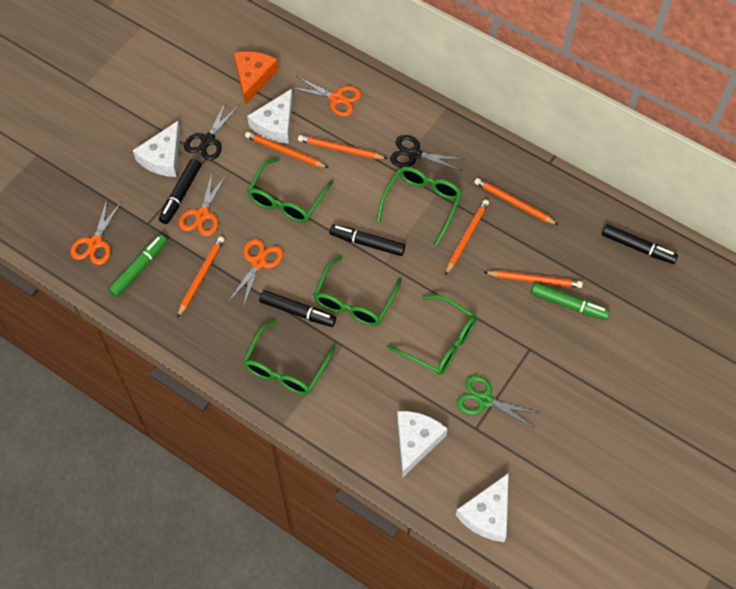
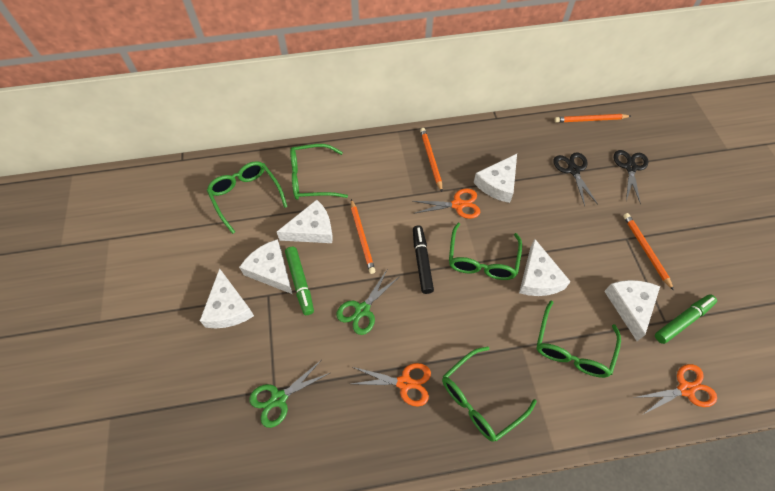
black marker: [159,159,201,224] [259,290,336,327] [329,224,405,256] [602,224,678,264] = 4 -> [413,226,434,294] = 1
green scissors: [457,375,540,428] = 1 -> [249,361,330,428] [336,270,399,335] = 2
orange cheese: [234,51,278,105] = 1 -> none = 0
orange pencil: [177,236,225,318] [245,131,328,168] [298,135,388,159] [445,199,489,275] [474,178,558,225] [484,270,583,288] = 6 -> [351,199,376,274] [420,128,442,192] [555,114,631,123] [623,213,674,291] = 4
orange scissors: [70,200,122,265] [179,173,227,236] [228,239,283,308] [292,76,362,117] = 4 -> [351,363,431,406] [413,189,480,219] [633,364,717,414] = 3
white cheese: [133,121,181,177] [247,89,293,144] [397,411,448,478] [456,473,509,542] = 4 -> [200,268,254,328] [239,239,292,294] [277,200,333,243] [474,154,517,203] [519,239,571,296] [604,280,660,341] = 6

